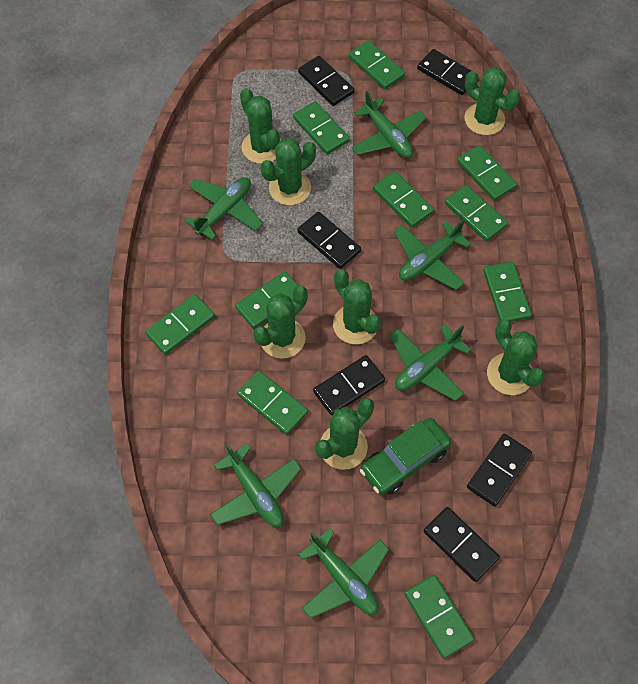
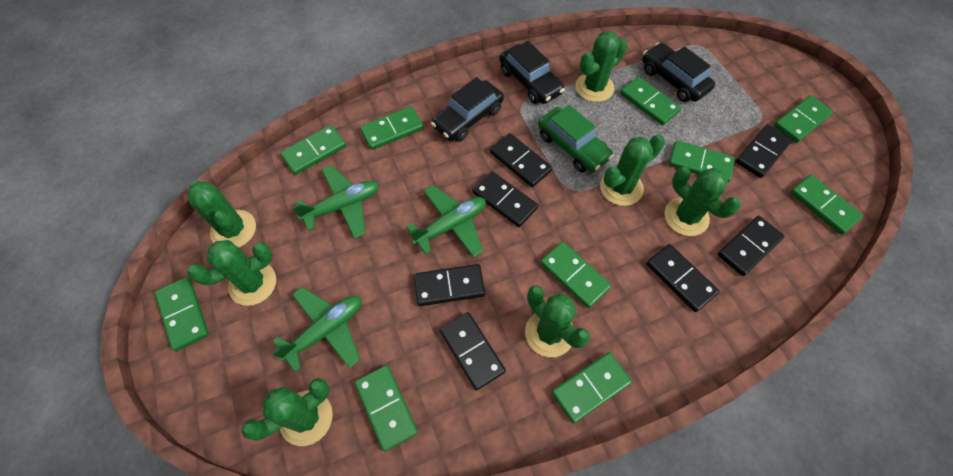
black car: none = 0 -> [431,77,504,142] [499,41,565,104] [642,42,715,102] = 3
black domino: [297,212,361,269] [298,56,354,106] [313,355,385,415] [417,49,478,95] [424,507,500,582] [467,434,532,507] = 6 -> [414,264,485,306] [439,312,506,391] [472,171,538,227] [490,133,552,187] [646,244,719,312] [718,216,784,276] [736,125,792,178] = 7
green plane: [185,177,263,240] [210,443,301,527] [298,528,389,618] [352,91,426,158] [390,325,471,401] [394,220,471,290] = 6 -> [272,287,361,372] [292,165,379,239] [406,185,486,258] = 3

